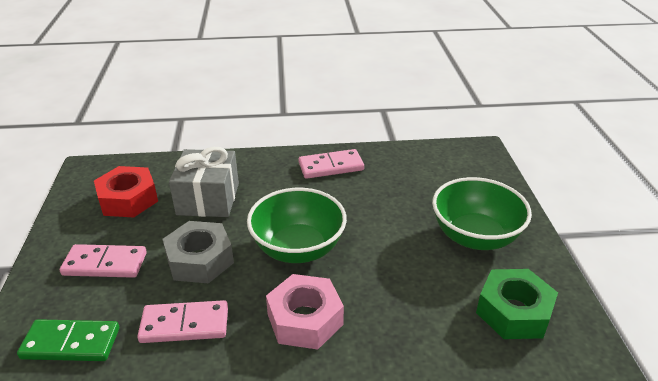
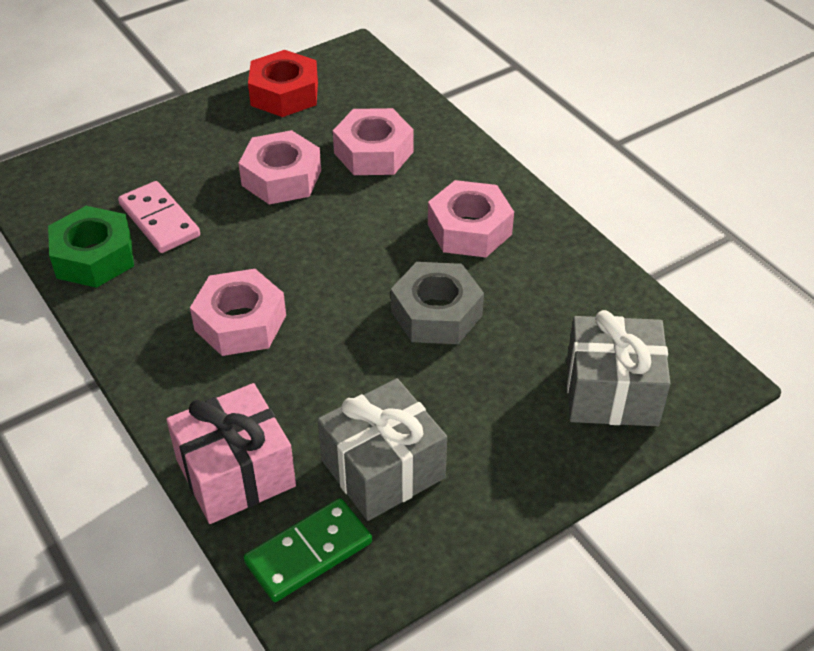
green bowl: [247,188,347,263] [432,177,532,250] = 2 -> none = 0
grey gift: [169,147,239,217] = 1 -> [318,378,447,521] [567,310,670,426] = 2
pink domino: [60,244,147,278] [137,300,228,343] [298,149,364,179] = 3 -> [118,181,200,253] = 1
pink gift: none = 0 -> [166,383,296,524] = 1
pink nut: [266,274,344,349] = 1 -> [190,269,286,356] [239,130,321,204] [333,108,414,175] [428,180,514,257] = 4

